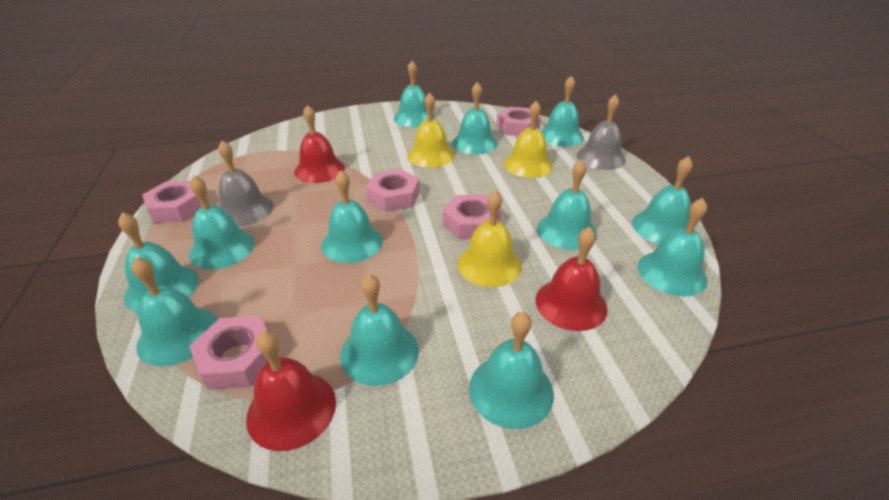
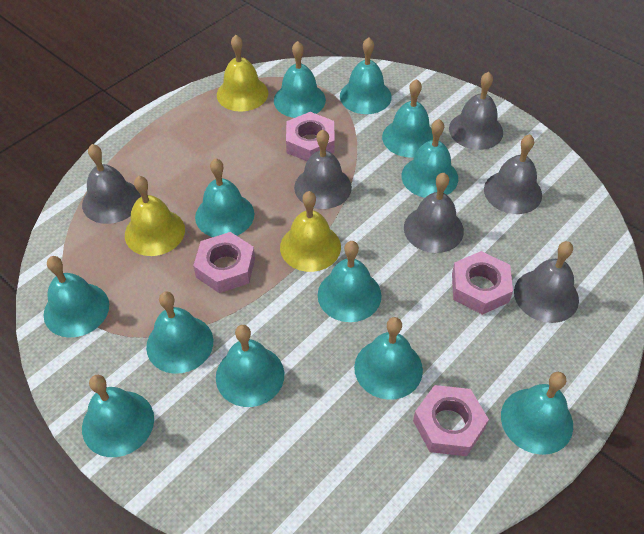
grey bell: [218,140,274,227] [577,94,626,170] = 2 -> [82,144,141,224] [294,130,352,209] [404,173,464,253] [449,72,503,150] [484,134,542,214] [514,241,579,323] = 6
pink nut: [142,180,202,223] [189,316,269,390] [366,169,420,212] [443,194,502,240] [496,107,541,136] = 5 -> [193,232,255,293] [286,112,335,161] [413,385,489,456] [452,251,513,315] = 4
red bell: [246,331,336,451] [294,105,345,183] [536,227,608,331] = 3 -> none = 0

